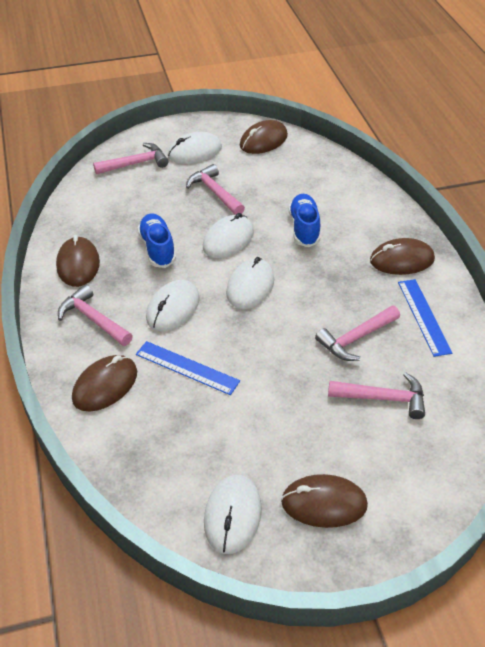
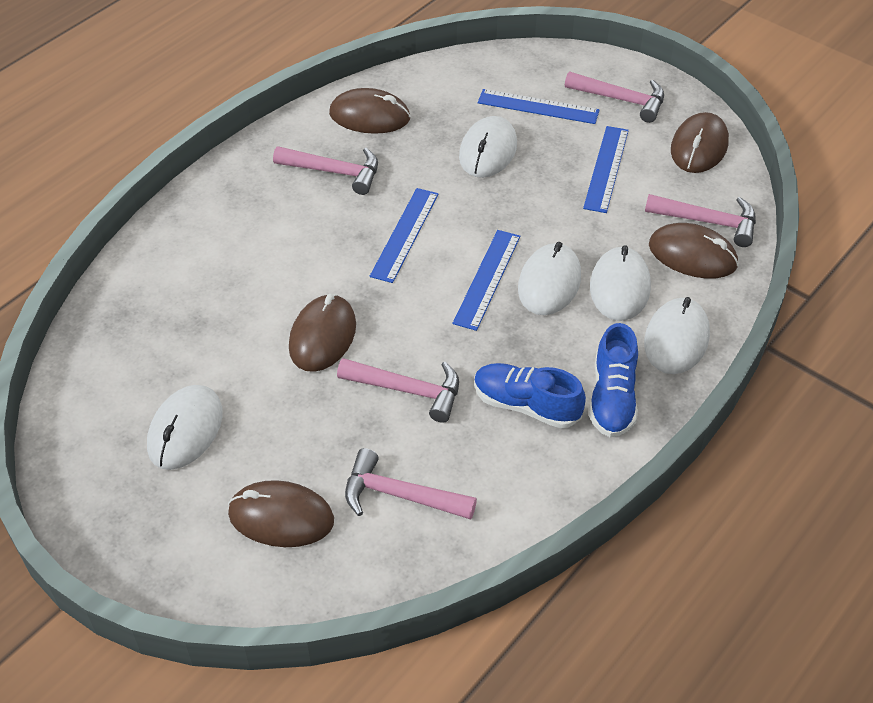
blue ruler: [136,341,240,395] [398,279,452,357] = 2 -> [370,188,439,283] [453,230,520,331] [478,89,599,124] [583,126,629,213] = 4

